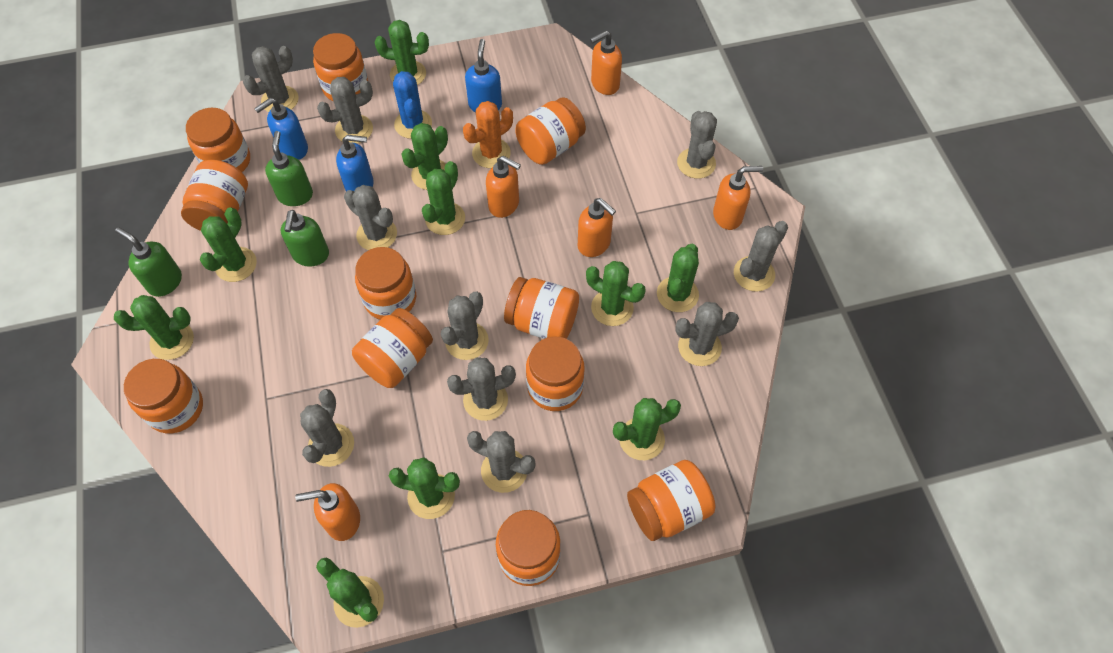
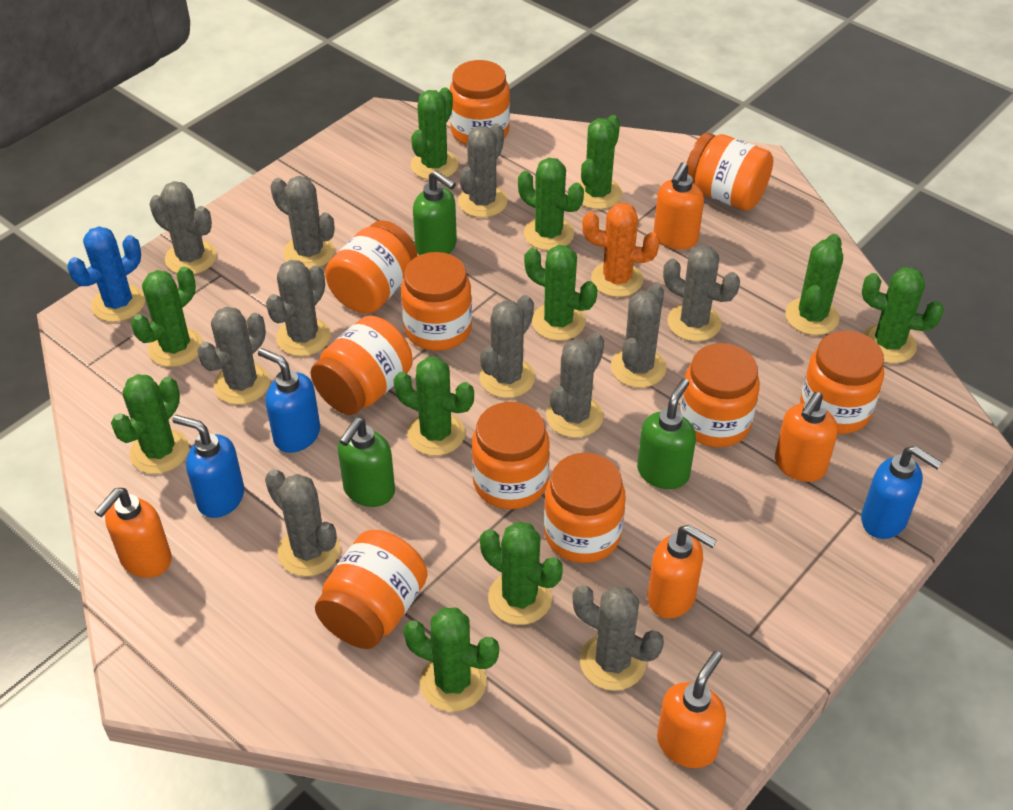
green cactus: [114,295,194,360] [200,207,257,282] [316,557,384,628] [375,20,429,85] [389,458,460,519] [401,123,448,190] [422,161,465,235] [586,261,646,326] [613,398,681,460] [657,244,699,312] = 10 -> [111,374,189,474] [131,266,203,367] [393,357,474,456] [403,608,499,712] [411,87,459,180] [480,522,563,625] [518,158,584,250] [524,245,597,341] [578,115,622,209] [785,234,843,335] [862,267,944,363] = 11
grey cactus: [243,46,298,112] [300,389,354,467] [317,77,373,144] [344,185,397,250] [441,292,489,360] [447,357,516,421] [467,431,536,493] [675,302,739,366] [677,111,717,179] [734,221,788,292] = 10 -> [150,181,217,274] [197,307,270,405] [265,469,340,576] [266,260,331,356] [271,176,335,269] [458,123,507,218] [479,295,535,398] [546,333,604,438] [573,585,664,691] [611,284,666,388] [663,245,740,342] = 11
orange jar: [124,359,203,434] [181,160,248,231] [186,108,250,172] [313,33,368,101] [352,308,433,388] [355,247,416,320] [496,510,561,586] [504,277,579,339] [515,97,586,165] [526,336,584,411] [627,460,715,541] = 11 -> [310,316,413,415] [315,530,427,649] [325,220,418,314] [401,252,472,351] [450,60,510,145] [471,402,550,509] [544,453,626,563] [680,343,760,447] [687,132,773,211] [800,330,884,434] = 10

